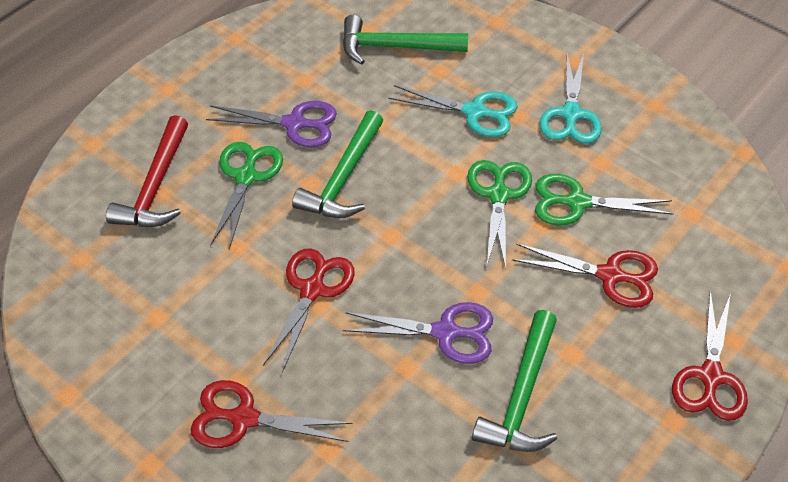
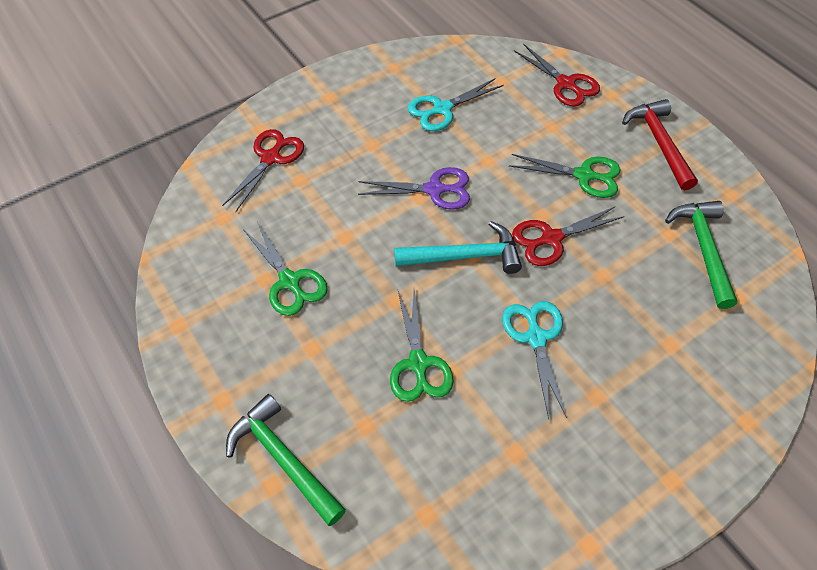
green hammer: [292,110,383,218] [343,15,468,65] [472,310,557,452] = 3 -> [226,394,346,526] [665,201,737,309] = 2
purple scissors: [206,101,337,147] [343,302,493,364] = 2 -> [358,167,470,210] = 1
red scissors: [191,380,353,448] [263,249,355,373] [512,243,658,308] [672,290,748,421] = 4 -> [222,129,304,212] [512,206,625,266] [514,44,600,107] = 3
turquoise hammer: none = 0 -> [394,221,522,274] = 1

